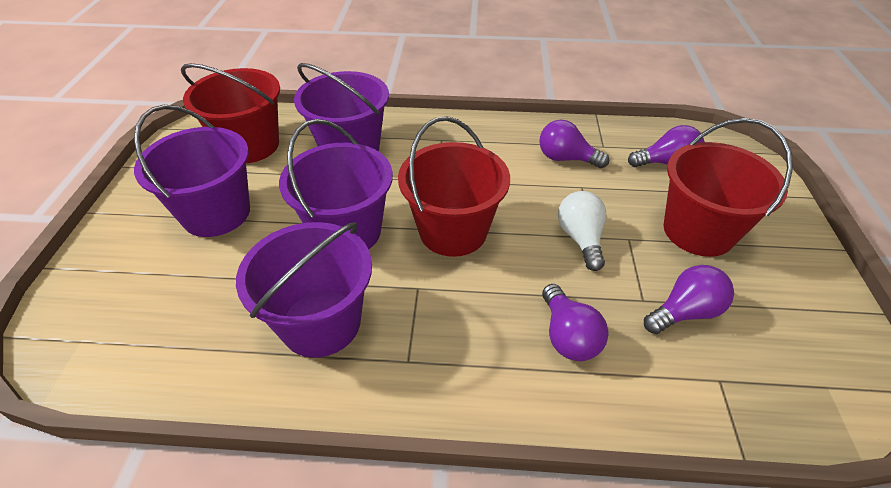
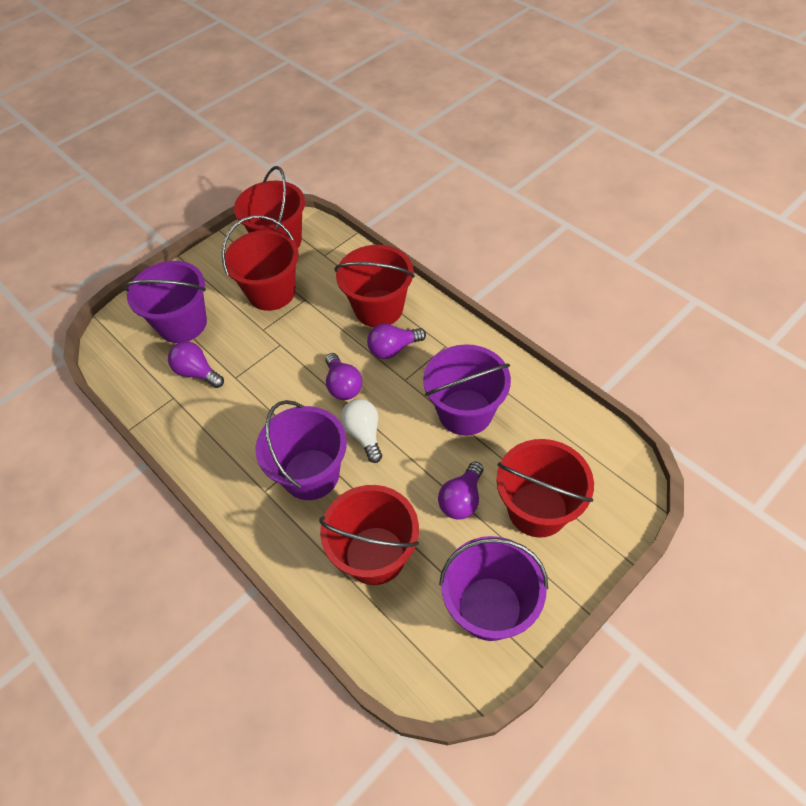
red bucket: [181,63,280,163] [398,116,510,257] [664,118,793,257] = 3 -> [221,215,299,311] [234,166,305,248] [319,485,419,585] [334,245,415,327] [496,439,594,538] = 5

